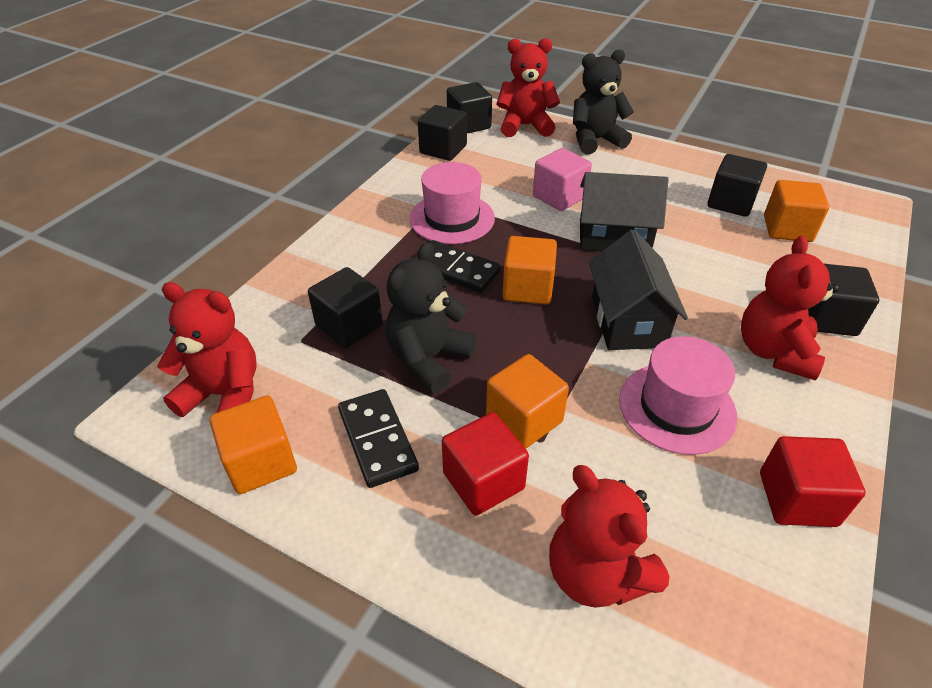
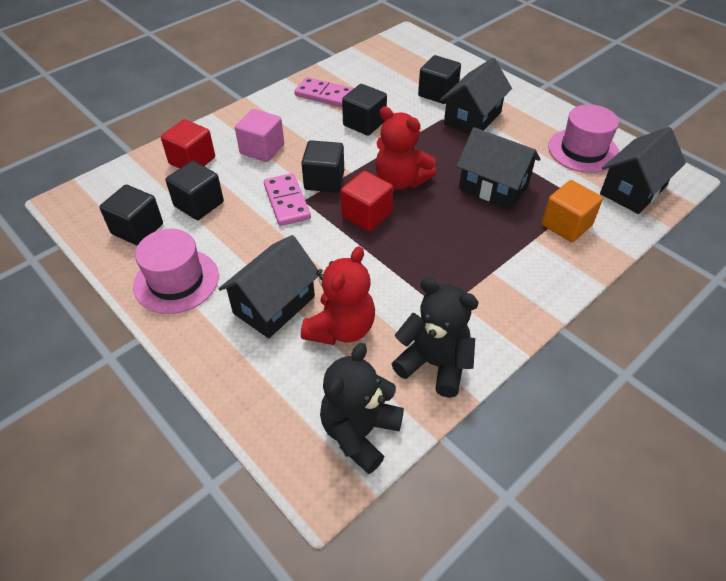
black domino: [338,389,419,488] [414,240,501,293] = 2 -> none = 0
black house: [580,172,668,251] [589,229,688,350] = 2 -> [219,235,318,338] [440,58,512,134] [457,127,540,209] [600,127,686,214] = 4
orange cube: [209,395,297,494] [486,354,569,449] [503,236,557,304] [764,180,829,242] = 4 -> [542,180,603,242] = 1
pink domino: none = 0 -> [264,173,311,226] [294,77,354,107] = 2
red teddy bear: [157,282,256,417] [496,38,560,137] [549,465,670,607] [741,236,839,381] = 4 -> [301,246,375,345] [376,106,436,190] = 2

